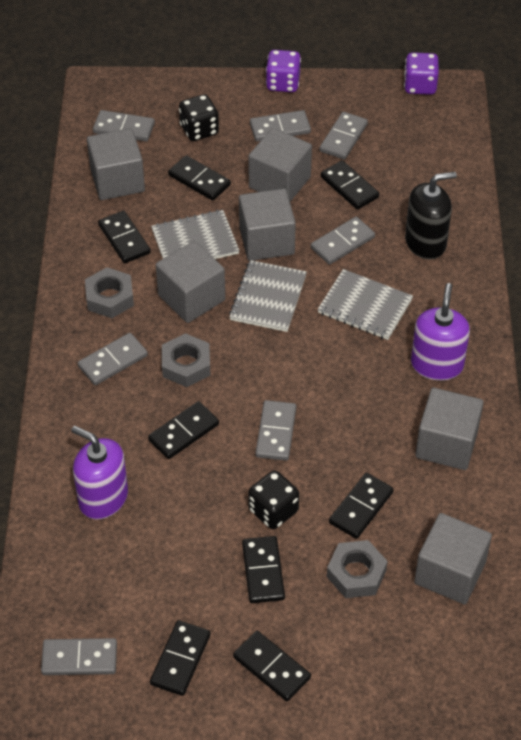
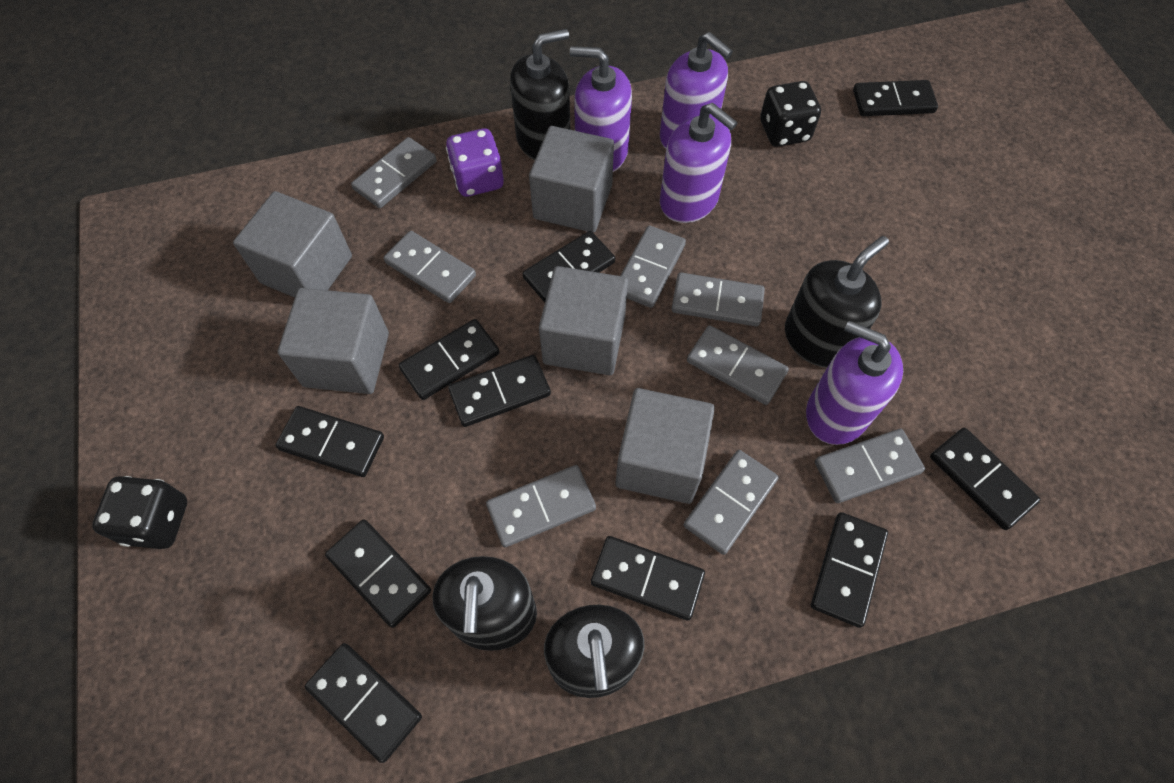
black domino: [98,211,151,263] [148,401,219,459] [150,620,210,696] [168,155,231,201] [233,631,311,701] [242,536,285,603] [321,160,379,210] [329,473,394,539] = 8 -> [276,406,384,477] [305,643,422,763] [325,519,431,628] [399,319,499,400] [448,355,551,427] [523,231,615,303] [591,536,705,621] [811,512,888,628] [853,80,938,116] [930,428,1041,530] = 10
black soap dispenser: [405,172,457,260] = 1 -> [432,556,537,651] [510,29,570,160] [544,605,645,698] [785,236,889,368] = 4
grey cube: [87,128,145,200] [156,241,225,323] [239,189,296,261] [248,128,312,202] [414,513,492,604] [415,388,484,470] = 6 -> [233,191,352,298] [278,288,389,394] [529,126,614,233] [539,266,628,375] [615,388,715,504] = 5
grey domino: [41,638,117,675] [78,333,148,385] [93,110,155,141] [250,110,311,142] [255,400,296,461] [311,217,375,265] [320,112,368,160] = 7 -> [351,137,437,208] [384,231,476,303] [486,465,596,547] [620,225,686,308] [672,272,765,326] [684,450,779,555] [687,325,789,405] [815,429,925,503] = 8
grey notebook: [151,210,239,259] [229,260,307,332] [318,269,413,340] = 3 -> none = 0
grey nut: [85,267,134,318] [162,333,210,387] [327,540,387,598] = 3 -> none = 0
purple dice: [266,50,301,92] [404,52,439,95] = 2 -> [446,128,504,197] = 1
purple soap dispenser: [71,426,128,519] [411,283,470,381] = 2 -> [570,46,632,172] [660,32,733,149] [660,103,737,223] [806,321,903,445] = 4

